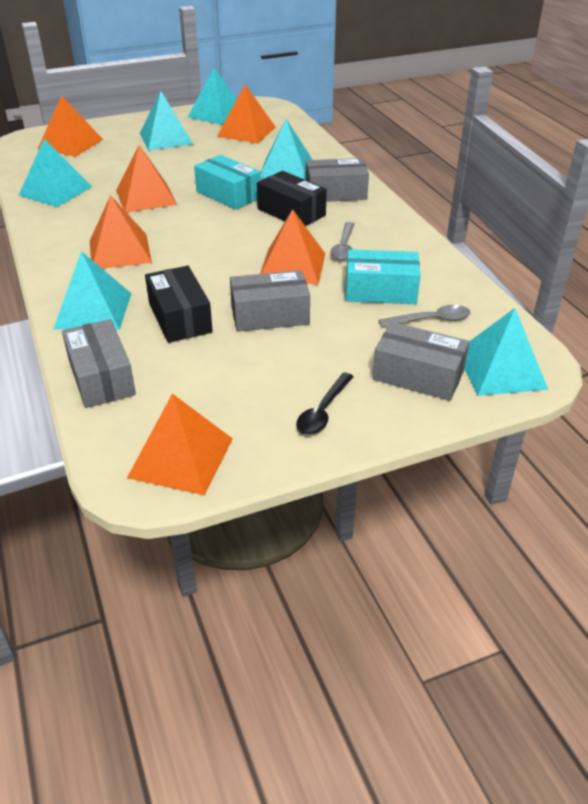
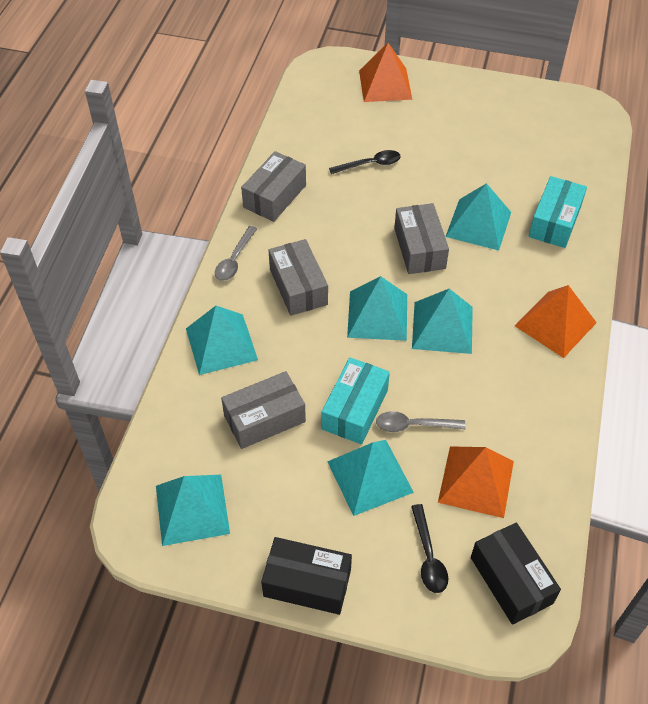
black spoon: [296,373,354,435] = 1 -> [329,150,400,174] [411,504,448,593] = 2
orange pyramid: [38,95,103,157] [90,195,152,269] [116,145,177,213] [127,393,233,495] [217,85,276,144] [260,209,325,285] = 6 -> [359,43,412,102] [438,446,514,518] [515,285,597,358] = 3

